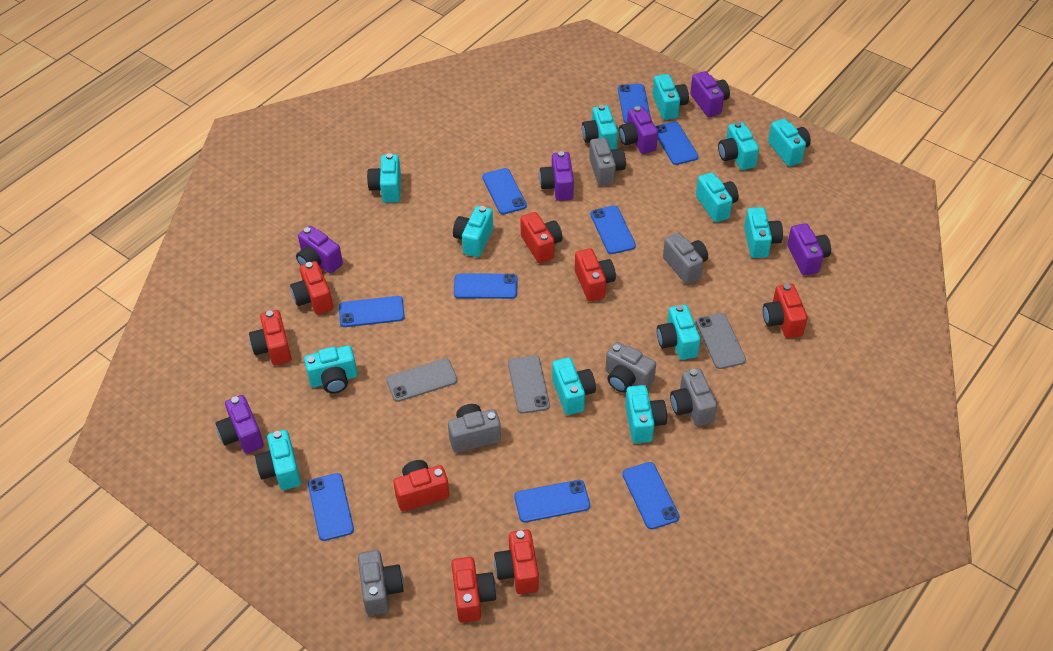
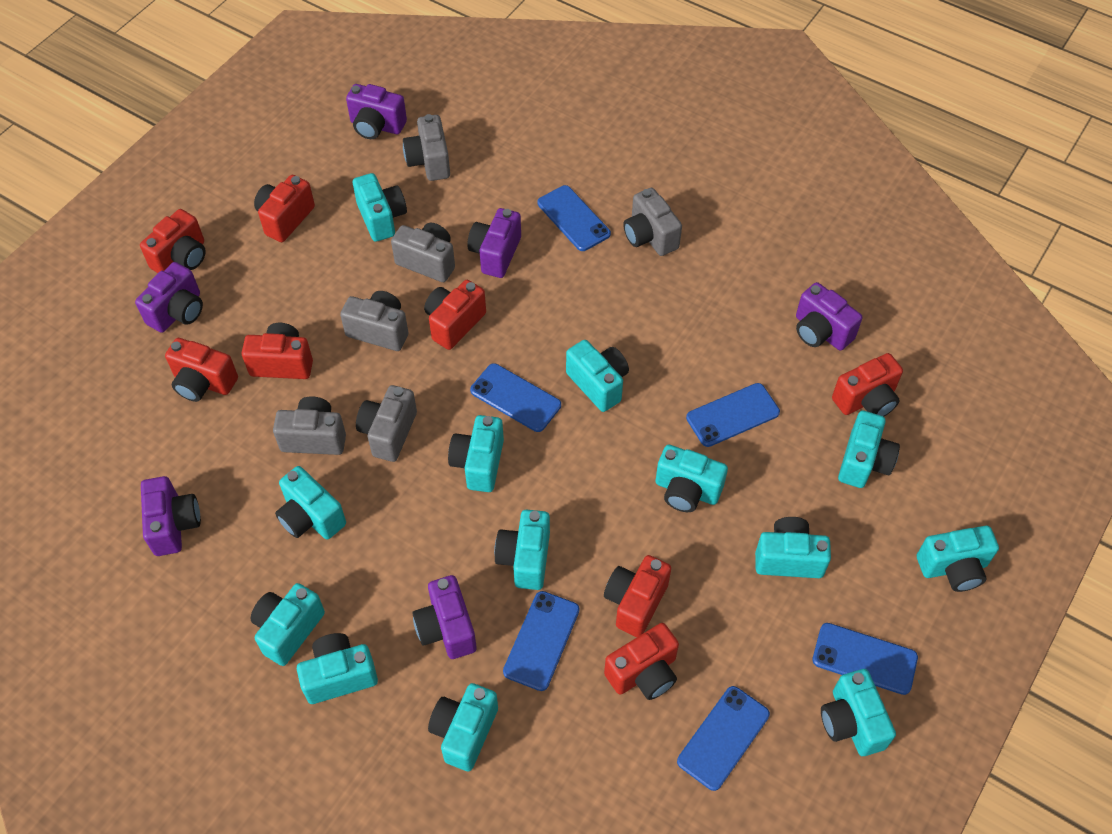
blue phone: [308,473,354,541] [339,296,405,327] [454,274,518,299] [482,168,527,215] [514,480,590,522] [590,205,636,254] [618,84,651,123] [622,462,680,529] [655,121,699,165] = 9 -> [470,363,561,432] [503,591,580,691] [537,185,611,251] [677,686,770,791] [686,383,780,447] [812,623,918,695] = 6
grey phone: [386,358,458,402] [508,355,550,414] [696,313,746,369] = 3 -> none = 0

